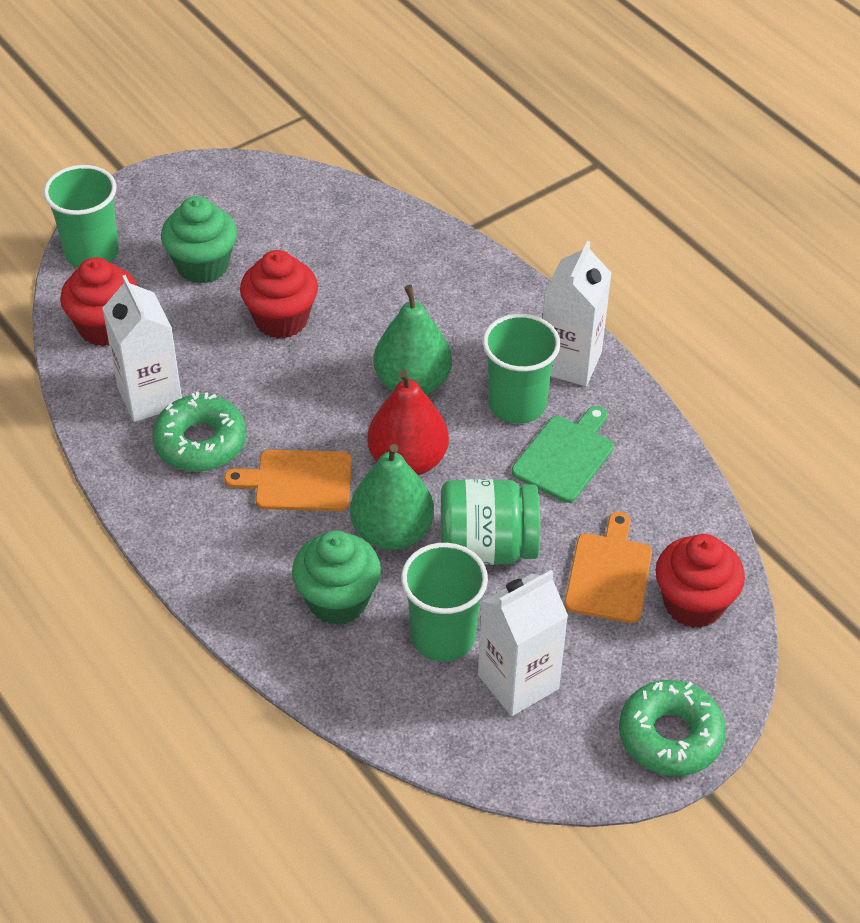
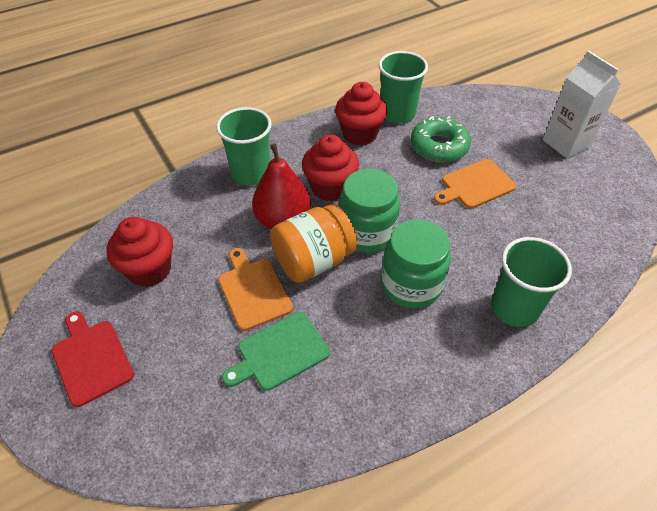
green cupcake: [161,196,237,284] [292,530,381,625] = 2 -> none = 0
green donut: [153,392,246,472] [619,680,726,776] = 2 -> [411,116,471,162] = 1
green jar: [441,479,540,565] = 1 -> [339,169,400,253] [381,219,451,309] = 2
green pear: [350,444,434,550] [374,285,452,395] = 2 -> none = 0
orange jar: none = 0 -> [270,204,358,283] = 1
red cutting board: none = 0 -> [52,311,134,407] = 1
white carton: [102,275,182,422] [478,570,568,716] [542,241,612,386] = 3 -> [543,50,621,159] = 1

